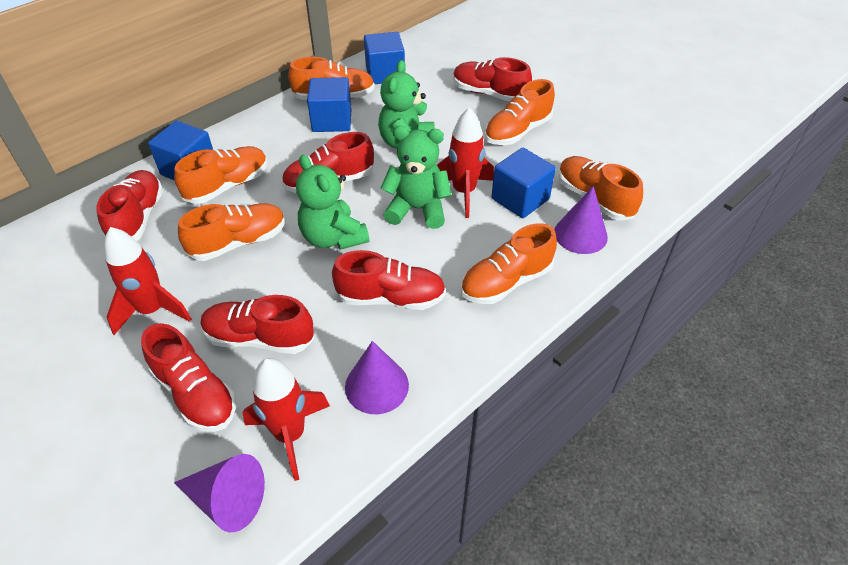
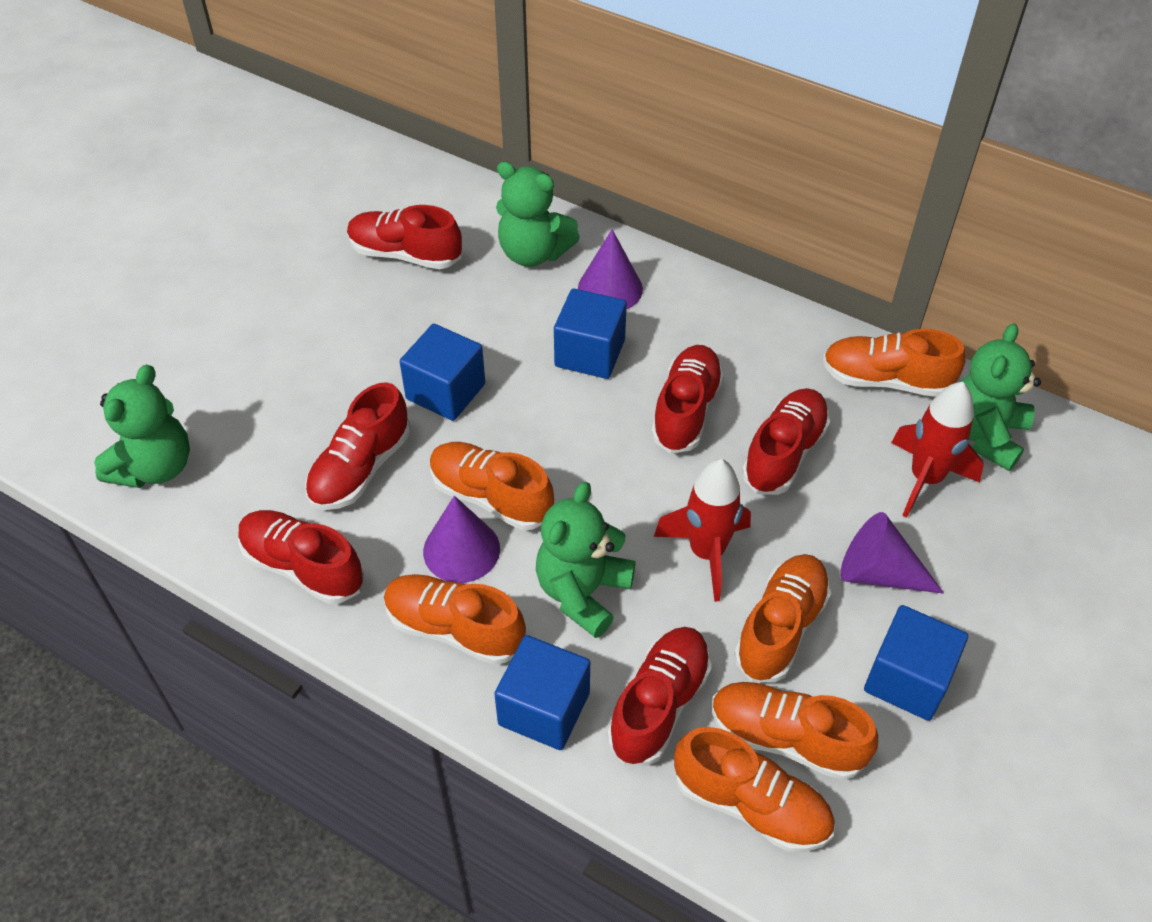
green teddy bear: [296,155,370,250] [378,60,435,149] [380,126,452,229] = 3 -> [94,365,190,488] [496,161,580,267] [536,482,635,638] [960,323,1041,471] = 4
red rocket: [104,227,192,335] [243,358,330,481] [437,107,494,218] = 3 -> [654,459,751,602] [891,382,984,518] = 2

